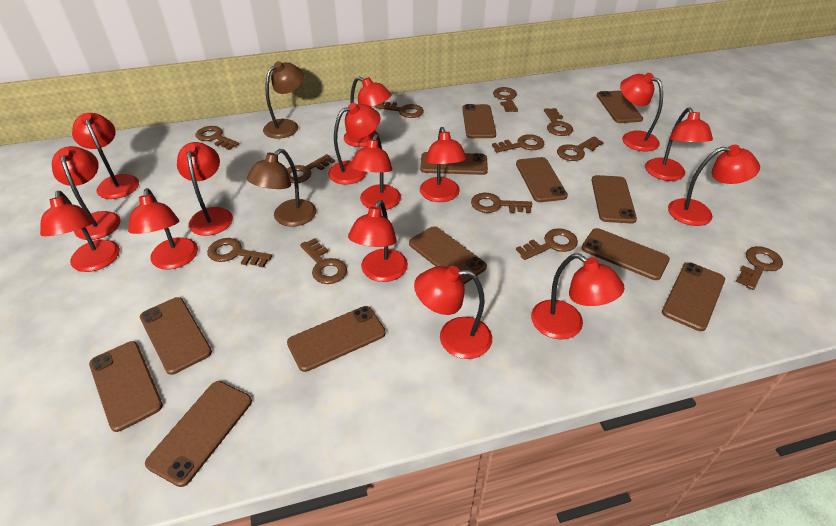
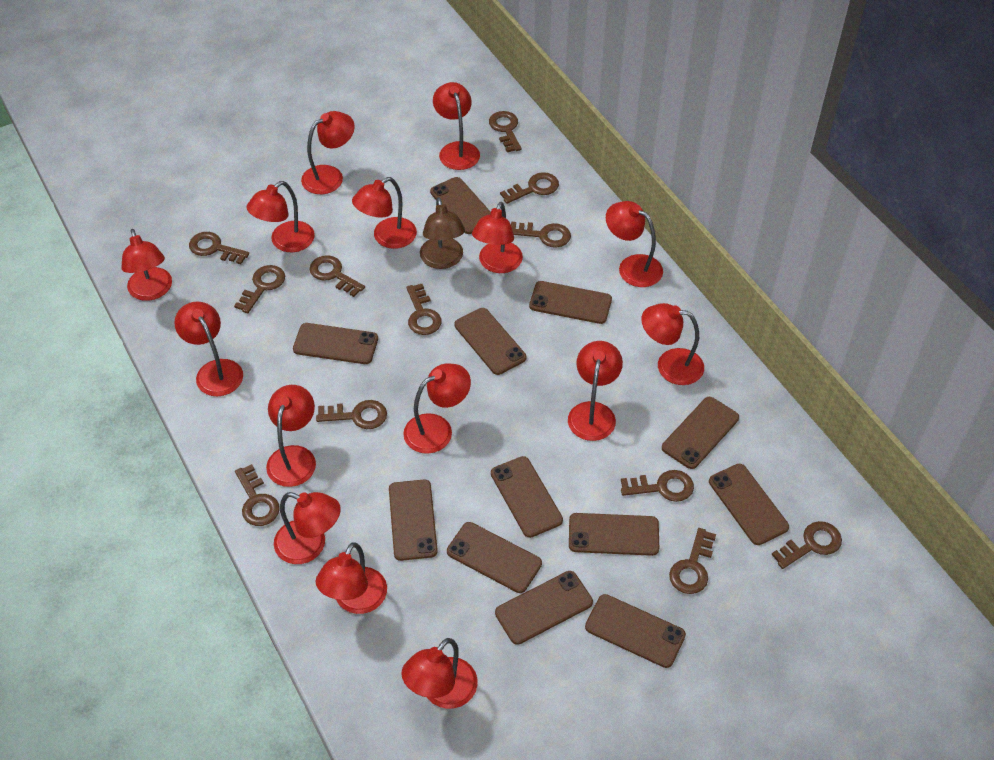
brown lamp: [247,149,316,227] [263,61,304,139] = 2 -> [420,197,465,269] = 1

